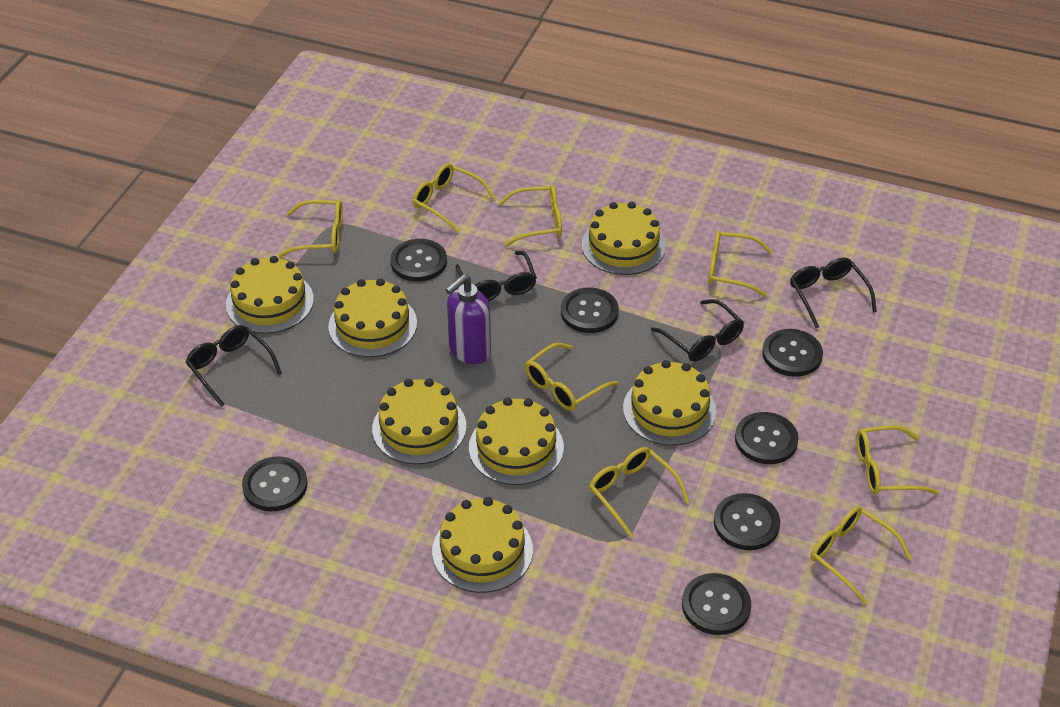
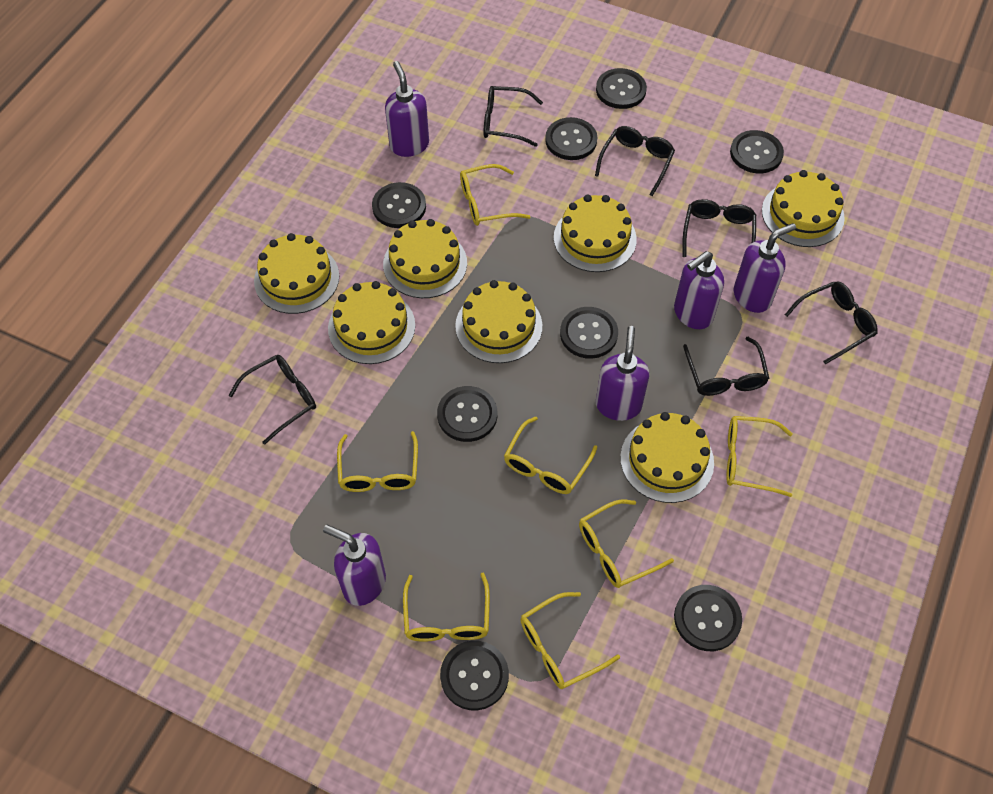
black button: [242,456,307,511] [390,239,447,282] [561,288,619,333] [682,573,751,635] [714,493,780,550] [735,412,799,464] [762,329,823,377] = 7 -> [372,182,426,228] [437,386,497,442] [440,641,509,710] [545,117,597,160] [560,307,618,359] [596,68,647,109] [674,585,742,651] [730,130,784,173] = 8
black glasses: [186,325,282,407] [455,251,537,301] [651,299,744,361] [790,257,877,328] = 4 -> [228,355,316,445] [483,86,543,147] [595,126,675,196] [683,199,756,257] [683,337,769,396] [785,281,878,364] = 6
purple soap dispenser: [446,274,491,364] = 1 -> [323,525,386,606] [385,61,429,157] [596,326,649,421] [674,251,724,329] [734,223,796,313] = 5
yellow glasses: [279,200,343,257] [413,163,495,233] [498,185,562,246] [525,343,619,411] [589,447,689,538] [708,231,773,297] [811,506,912,604] [856,425,939,495] = 8 -> [337,431,418,492] [403,572,490,642] [460,164,531,226] [504,416,597,494] [521,592,620,689] [579,499,674,588] [726,416,793,497] = 7

